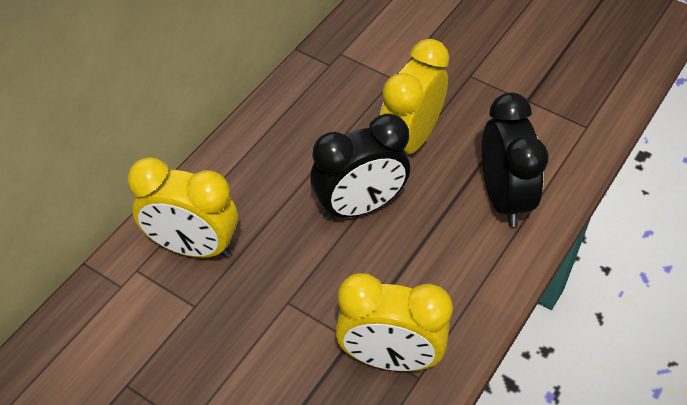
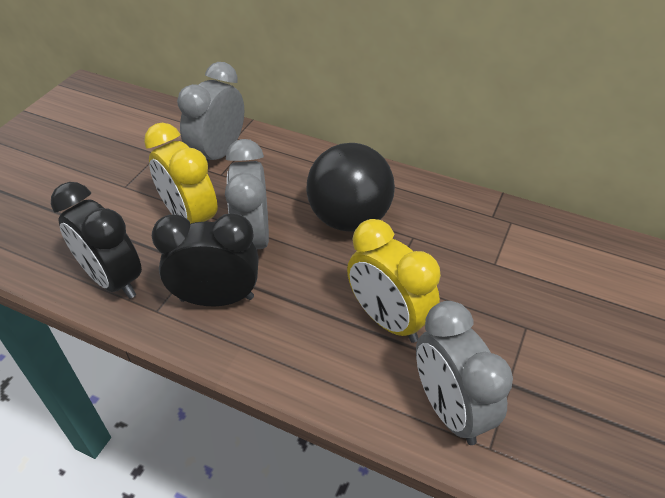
black ball: none = 0 -> [306,143,395,232] = 1
grey clock: none = 0 -> [177,62,244,163] [225,139,269,253] [416,301,513,445] = 3
yellow clock: [127,157,238,258] [335,273,453,371] [380,39,449,154] = 3 -> [144,123,218,224] [347,219,441,343] = 2

